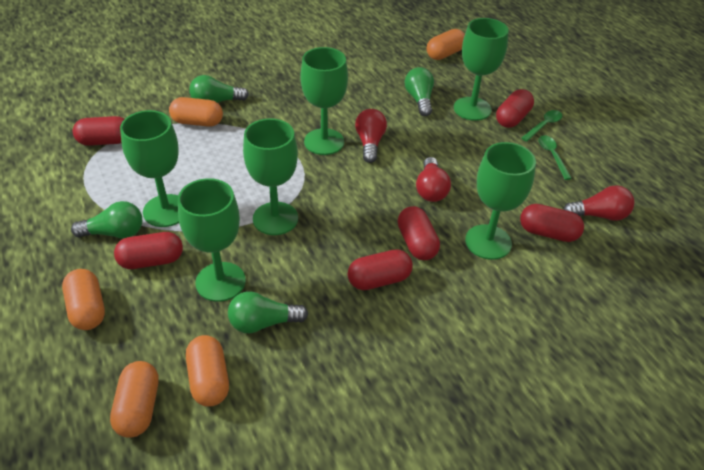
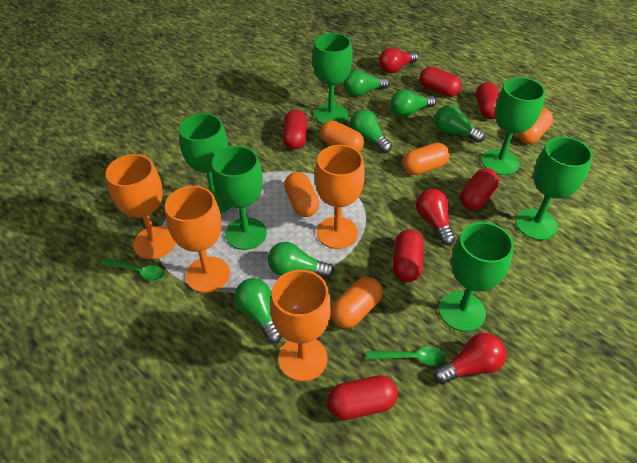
green light bulb: [71,201,142,238] [189,75,249,103] [228,291,308,333] [405,67,434,116] = 4 -> [234,278,282,344] [268,242,334,278] [344,70,390,96] [350,109,392,153] [390,89,436,117] [435,105,485,143] = 6
orange goblet: none = 0 -> [105,154,176,259] [165,186,230,293] [270,270,331,382] [315,145,365,249] = 4

